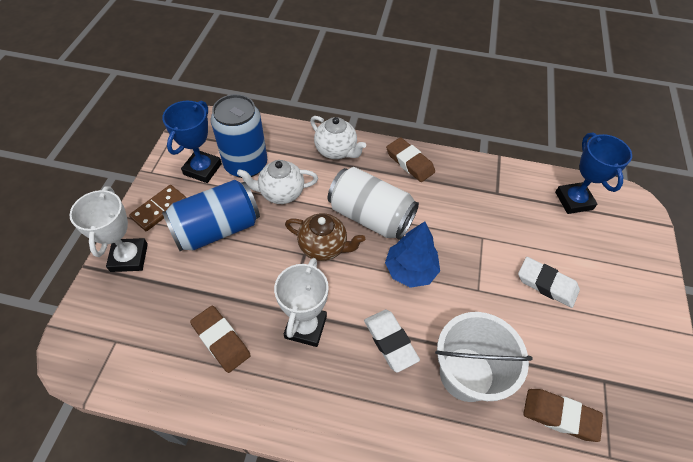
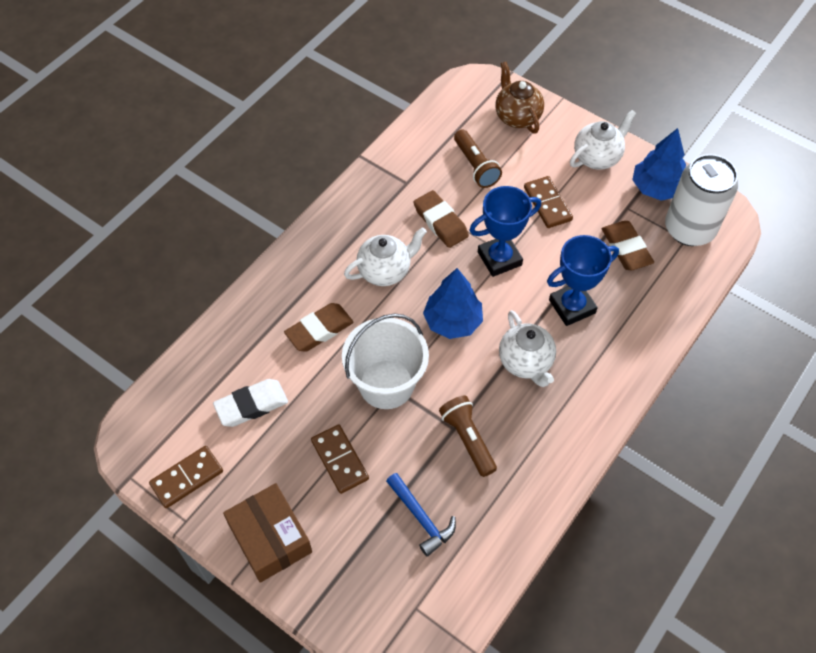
blue can: [162,180,260,251] [211,94,267,178] = 2 -> none = 0
blue hammer: none = 0 -> [386,473,456,557] = 1
blue tree: [385,221,440,288] = 1 -> [423,268,483,339] [632,128,686,201] = 2
brown box: none = 0 -> [223,483,312,583] = 1
brown domino: [129,185,186,231] = 1 -> [149,446,223,508] [311,424,369,494] [524,176,573,228] = 3
brown flashlight: none = 0 -> [439,395,497,477] [454,129,502,188] = 2
white eraser: [364,310,420,373] [518,257,580,308] = 2 -> [213,379,288,427] = 1
white teapot: [237,160,318,204] [310,116,366,159] = 2 -> [344,227,427,286] [499,310,556,387] [570,110,637,170] = 3
white trophy: [69,186,148,272] [274,258,329,347] = 2 -> none = 0

